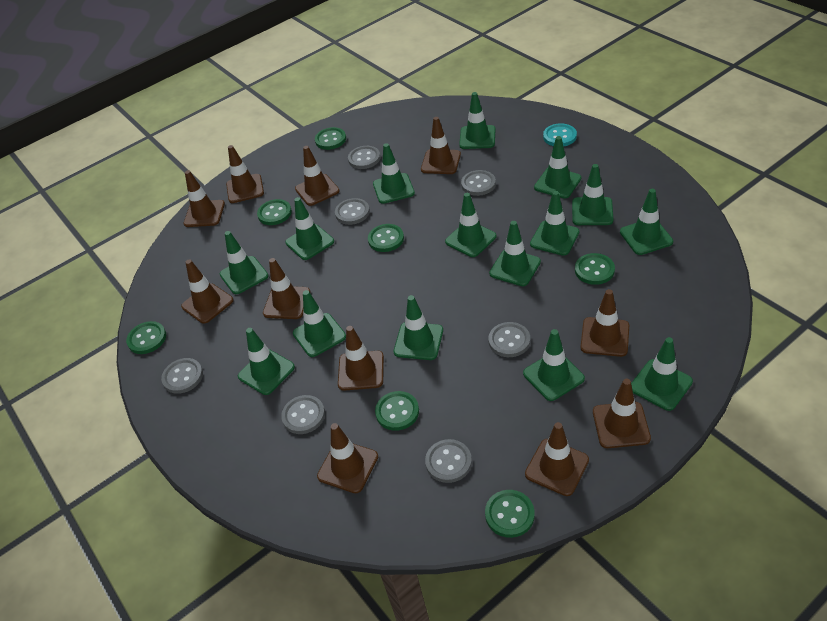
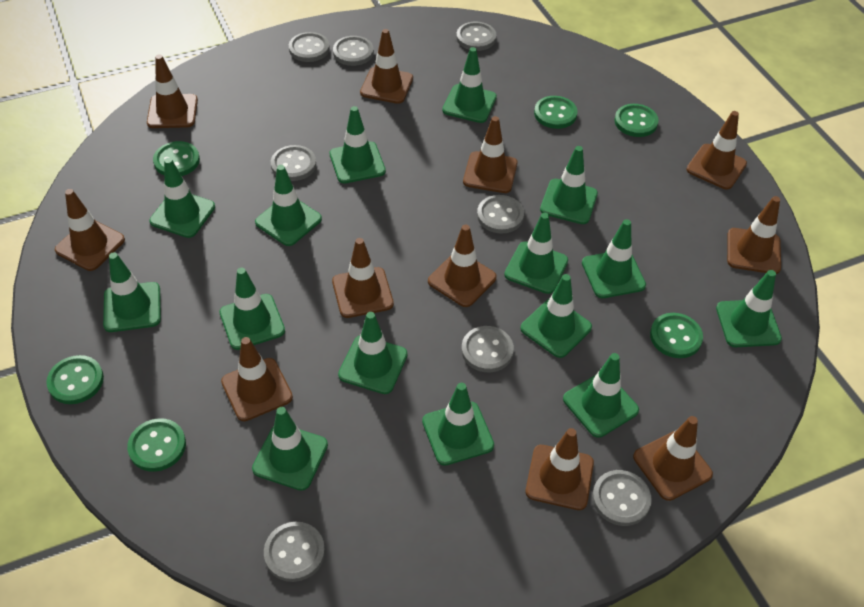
green button: [126,321,166,354] [257,199,292,225] [315,127,346,150] [368,224,404,252] [375,391,419,431] [485,490,535,538] [575,253,615,285] = 7 -> [46,355,104,404] [127,418,186,472] [153,141,200,176] [534,96,578,129] [614,104,659,137] [650,313,703,358] = 6
grey button: [161,358,203,394] [281,395,325,434] [335,198,370,225] [348,146,380,169] [425,439,472,483] [461,170,496,196] [488,322,530,357] = 7 -> [264,522,325,582] [271,145,316,181] [289,32,330,62] [333,36,374,66] [456,22,496,51] [461,326,514,372] [477,195,524,234] [592,470,652,526] = 8
turquoise button: [543,123,577,147] = 1 -> none = 0

